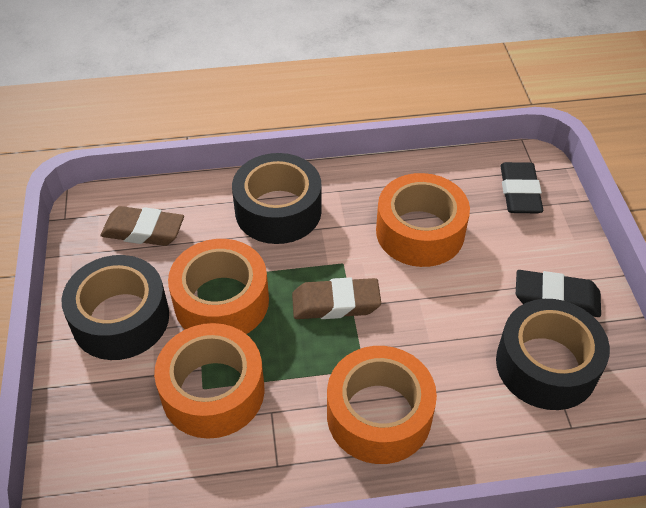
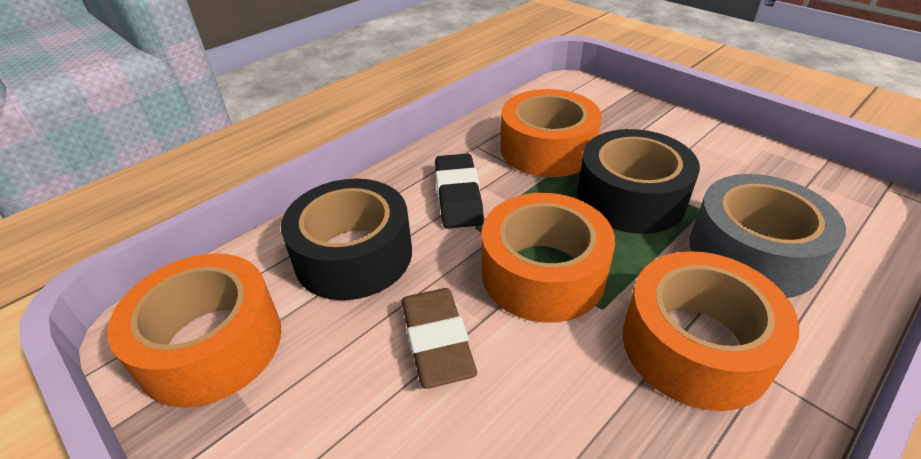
black eraser: [500,162,543,213] [516,270,601,317] = 2 -> [435,153,484,229] = 1
black tape: [62,255,169,360] [232,153,322,244] [496,299,610,410] = 3 -> [281,179,412,300] [577,129,700,234] = 2
brown eraser: [100,206,184,246] [292,277,381,319] = 2 -> [402,288,477,389] = 1
grey tape: none = 0 -> [689,174,846,298] = 1

